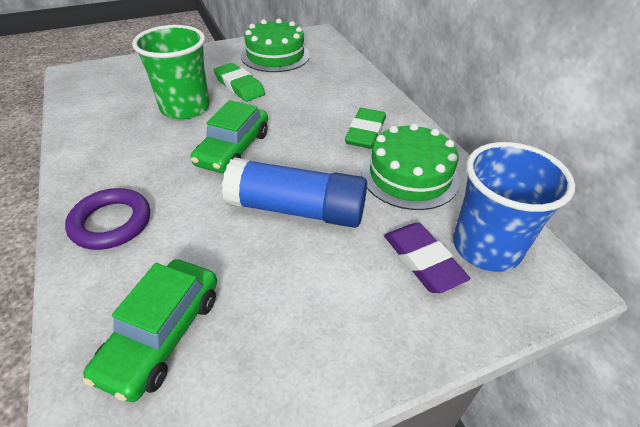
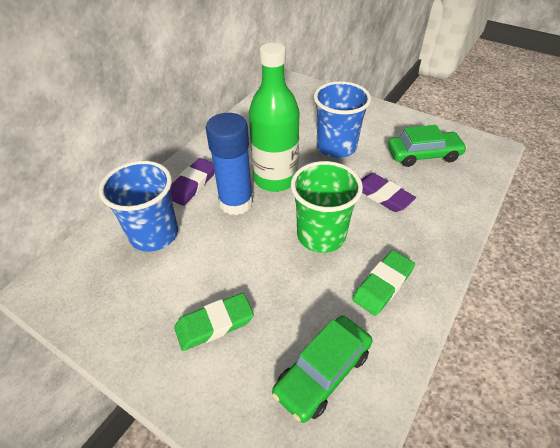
blue cup: [453,142,575,272] = 1 -> [99,161,178,252] [314,81,371,158] = 2
green bottle: none = 0 -> [249,43,300,192] = 1
green cake: [241,18,310,72] [361,123,460,210] = 2 -> none = 0
purple eraser: [384,223,470,293] = 1 -> [171,158,215,206] [361,173,416,212] = 2
purple ring: [65,188,150,250] = 1 -> none = 0

